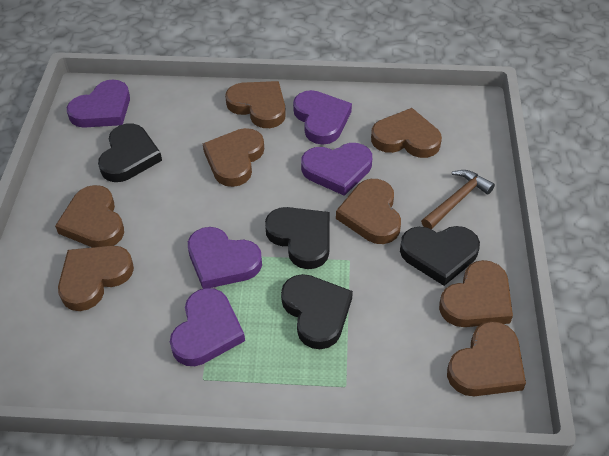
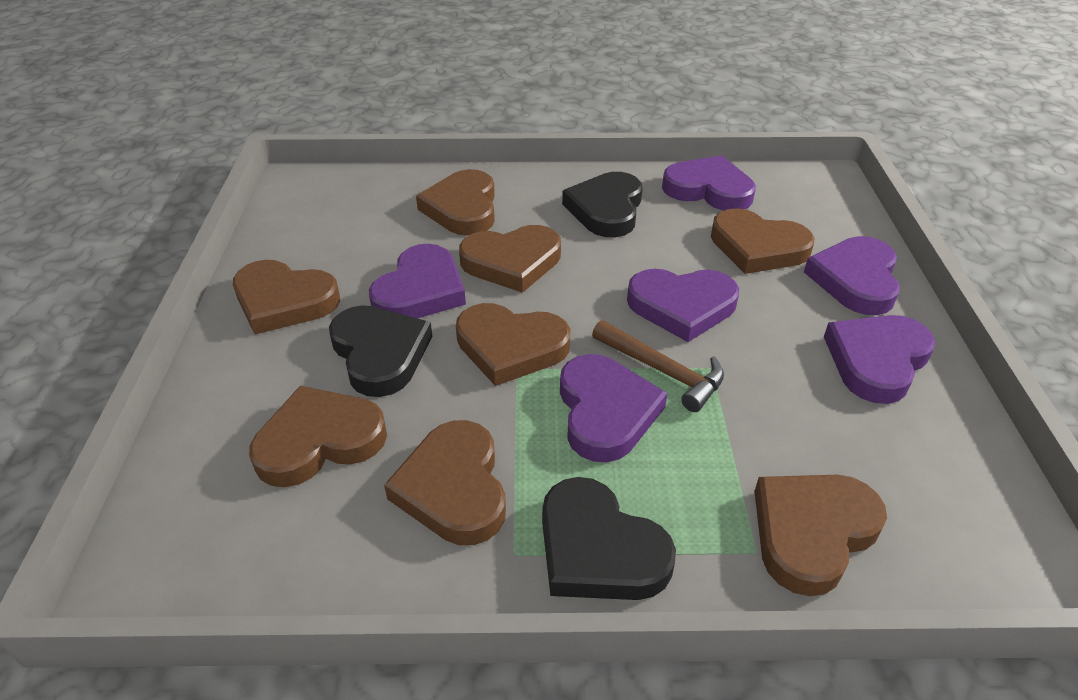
black heart: [98,123,162,182] [265,207,330,269] [281,274,353,349] [400,226,480,286] = 4 -> [329,305,433,397] [542,477,676,600] [562,172,643,237] = 3
purple heart: [67,79,130,128] [170,288,245,366] [188,227,262,289] [293,90,352,145] [301,143,372,196] = 5 -> [369,244,466,318] [560,354,668,462] [627,269,739,342] [662,155,756,211] [804,236,900,315] [824,315,935,404] = 6

